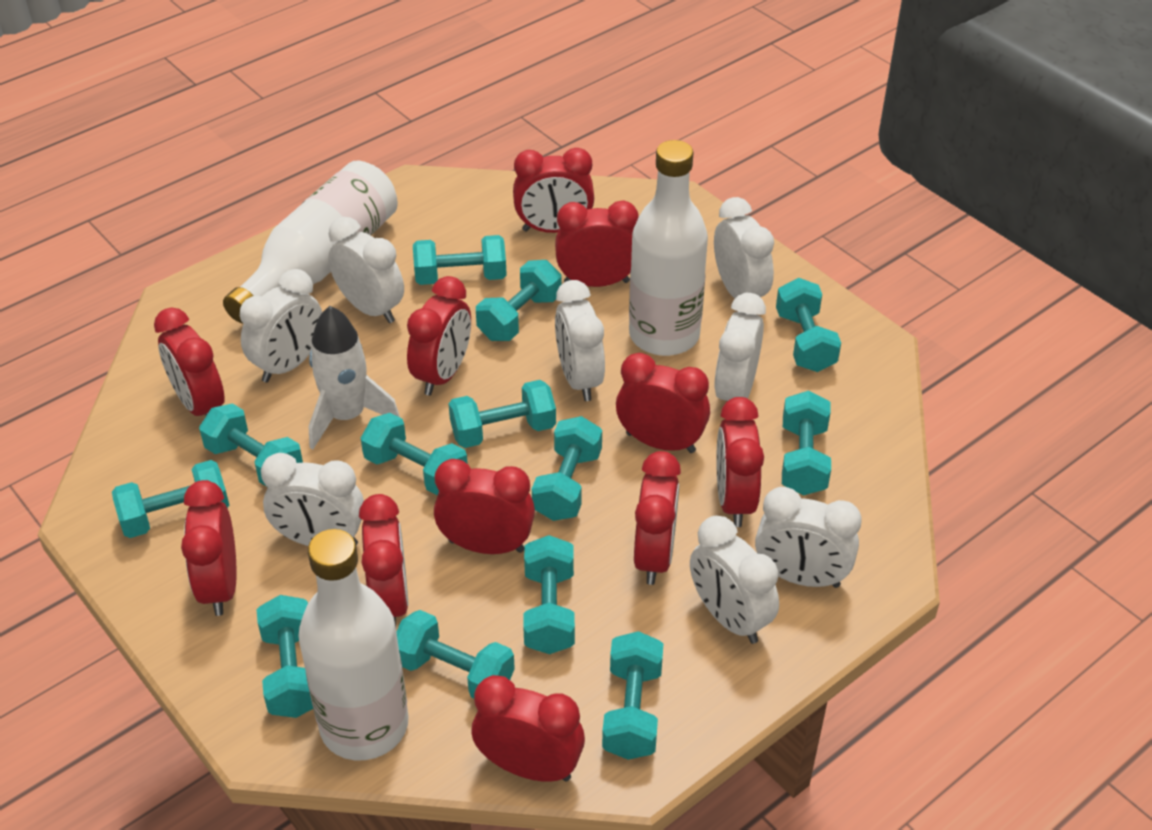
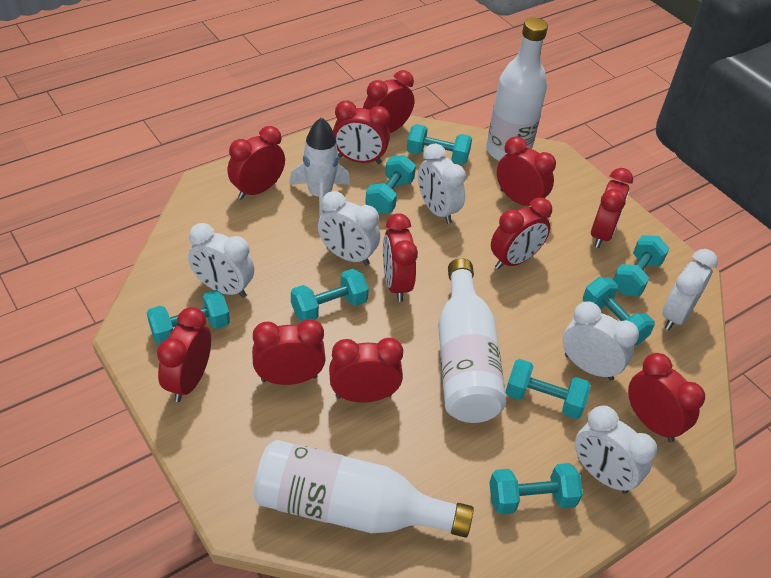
turquoise dumbbell: [112,460,229,538] [199,403,303,487] [257,595,313,718] [361,413,468,496] [396,610,515,699] [413,235,507,285] [449,380,556,448] [476,260,562,341] [523,535,575,654] [532,416,602,521] [602,631,663,760] [776,278,841,372] [782,391,831,495] = 13 -> [147,290,230,345] [291,269,369,321] [365,155,416,214] [407,124,472,165] [489,463,583,515] [505,359,591,419] [583,277,655,345] [613,235,670,296] = 8
white clock: [240,269,322,383] [261,453,364,546] [328,217,404,323] [555,280,605,401] [690,516,779,644] [714,197,774,298] [714,293,766,401] [755,487,862,588] = 8 -> [188,223,254,298] [318,191,380,266] [418,144,466,224] [563,301,639,381] [575,406,657,494] [662,249,718,330] = 6

